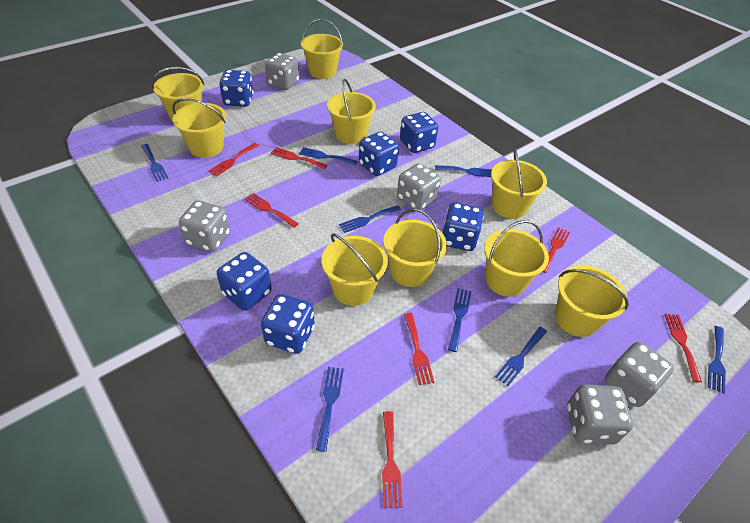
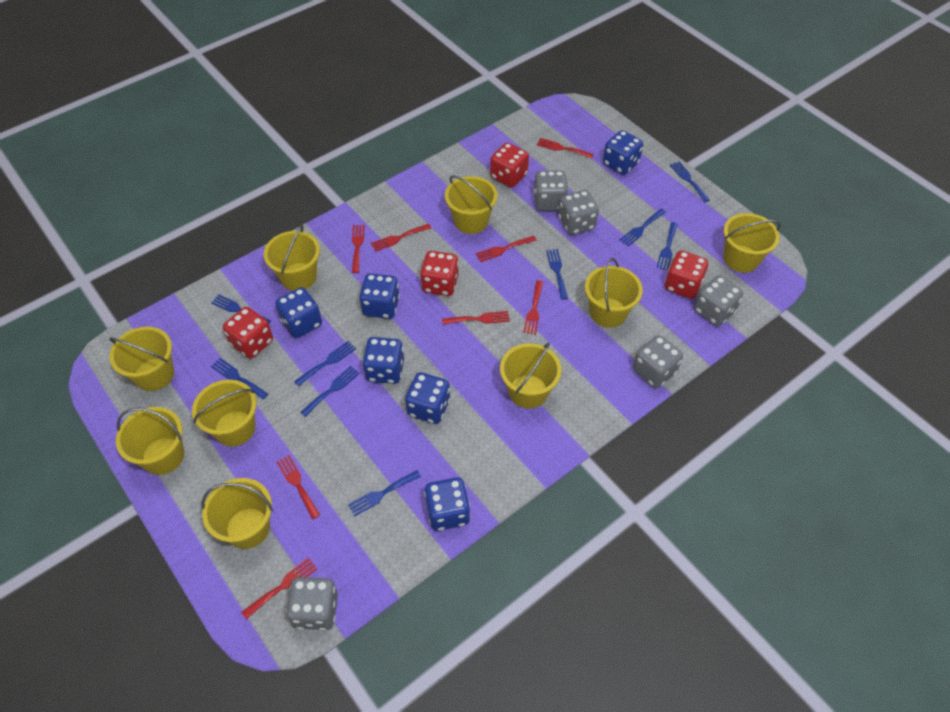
blue fork: [141,144,168,182] [299,147,358,165] [316,367,344,452] [339,205,401,233] [435,165,492,177] [448,288,471,352] [495,327,547,386] [708,326,726,394] = 8 -> [211,294,271,323] [211,358,268,399] [294,341,356,386] [300,366,360,417] [348,470,421,517] [546,249,568,300] [620,209,666,247] [656,222,678,270] [670,162,710,202] = 9
red dice: none = 0 -> [223,307,273,358] [420,251,459,296] [490,143,529,187] [665,250,708,299] = 4
red fork: [208,143,259,177] [244,193,299,228] [271,147,327,169] [382,411,403,508] [404,313,435,385] [543,227,570,273] [664,314,702,382] = 7 -> [241,558,317,619] [277,455,320,519] [352,225,365,273] [371,224,431,252] [442,311,510,325] [476,236,537,262] [523,280,543,335] [537,138,594,159] = 8

